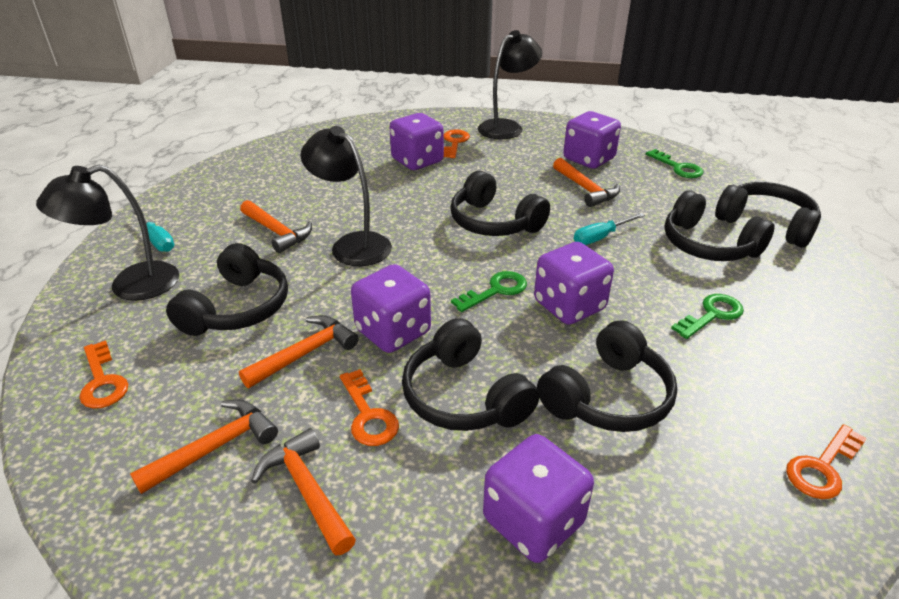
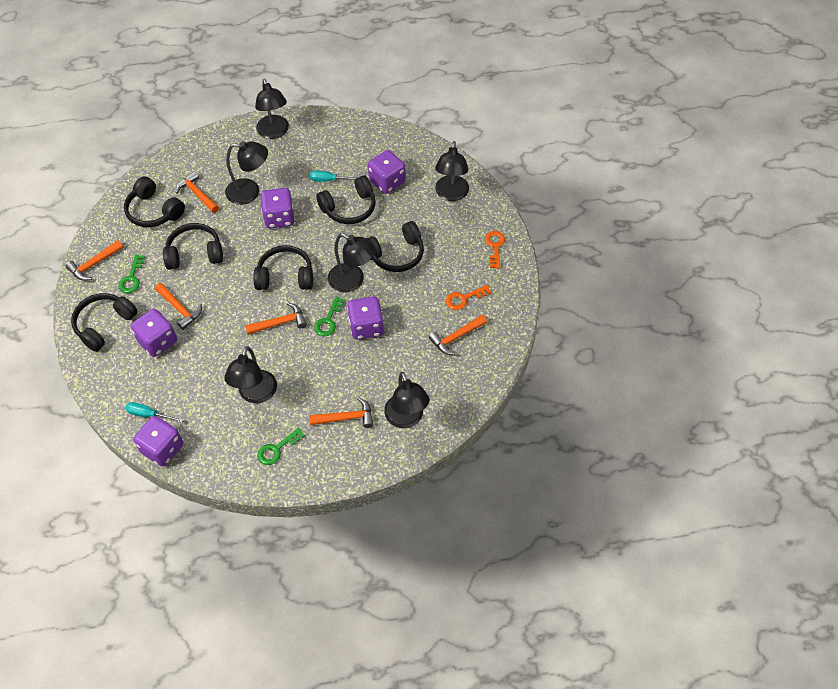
black lamp: [36,165,179,301] [301,126,392,266] [478,30,542,139] = 3 -> [224,346,277,403] [225,141,268,205] [255,78,289,139] [328,233,376,293] [384,372,430,428] [435,141,469,201] = 6
orange hammer: [130,400,278,494] [239,315,359,388] [240,200,312,253] [251,428,356,556] [553,158,620,207] = 5 -> [66,240,123,281] [155,283,202,330] [176,171,219,213] [245,303,307,335] [309,397,374,428] [429,315,487,355] = 6
orange key: [79,340,128,409] [340,369,399,446] [444,130,470,158] [786,424,867,499] = 4 -> [446,285,492,310] [485,231,505,269] = 2

